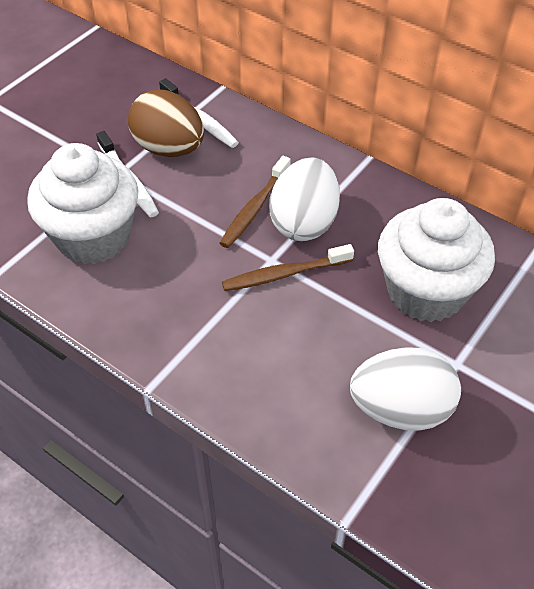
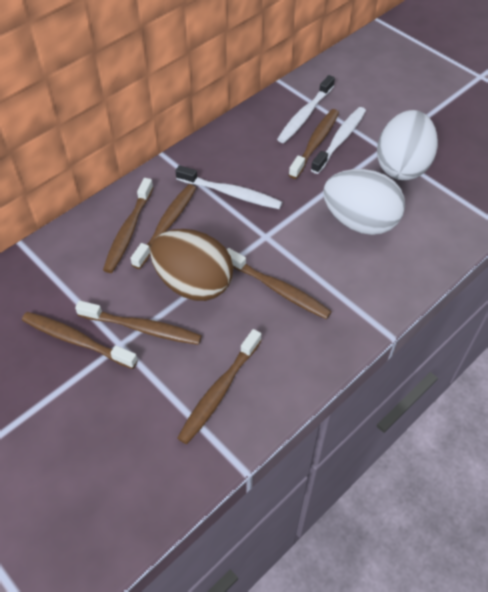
brown toothbrush: [220,156,291,248] [222,244,354,291] = 2 -> [22,312,138,369] [75,301,202,345] [103,178,154,273] [130,184,196,269] [177,329,262,444] [227,248,332,319] [289,109,339,179] = 7
white cupcake: [27,143,139,264] [378,198,495,322] = 2 -> none = 0
white toothbrush: [96,131,159,217] [159,78,239,148] = 2 -> [176,165,282,209] [277,75,335,143] [311,107,366,174] = 3

